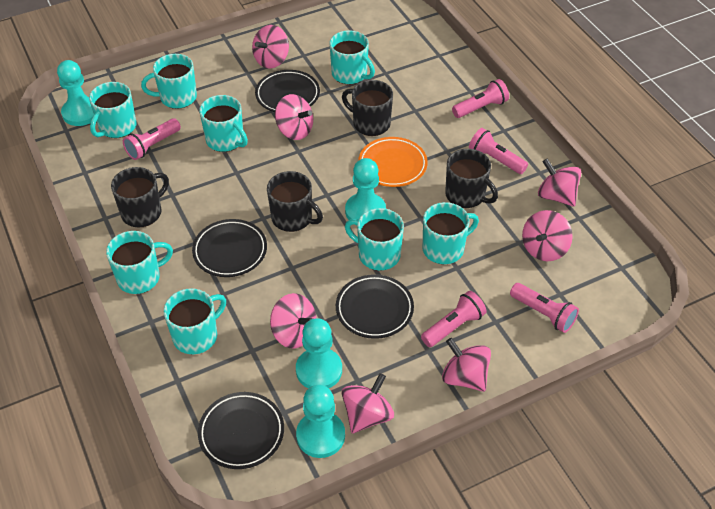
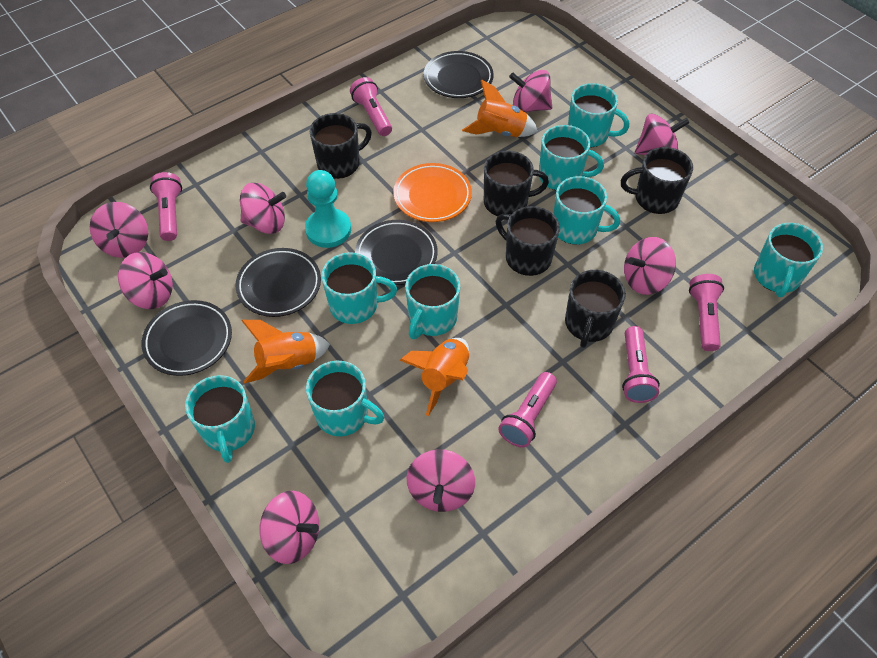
black mug: [111,167,169,228] [267,171,323,232] [342,80,393,136] [445,149,498,208] = 4 -> [309,113,372,179] [484,151,549,217] [496,206,560,276] [565,270,626,348] [621,147,693,214] = 5
orange rocket: none = 0 -> [241,320,330,383] [400,338,469,416] [462,79,538,137] = 3
pink spinning top: [252,25,289,69] [270,293,316,349] [275,94,313,140] [342,373,394,434] [442,338,491,392] [522,210,573,261] [538,158,581,207] = 7 -> [90,202,148,258] [118,252,173,309] [240,183,286,234] [260,491,319,564] [407,449,475,512] [509,70,552,113] [624,237,676,295] [635,113,689,155] = 8
turquoise pawn: [57,60,94,126] [296,318,342,388] [296,385,345,458] [345,158,386,225] = 4 -> [305,170,351,248] = 1

